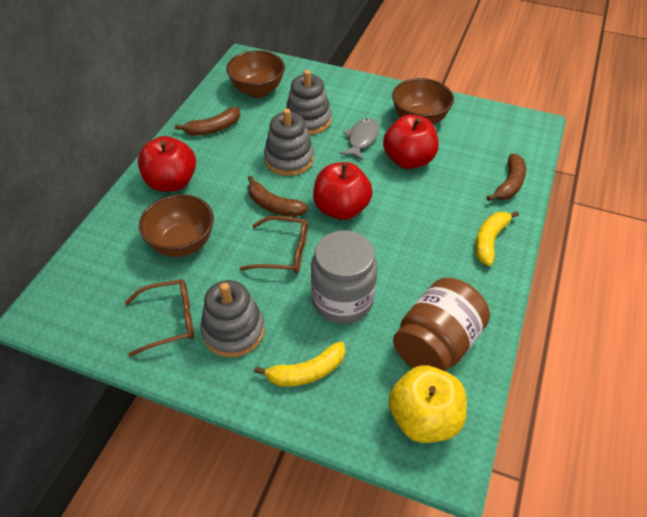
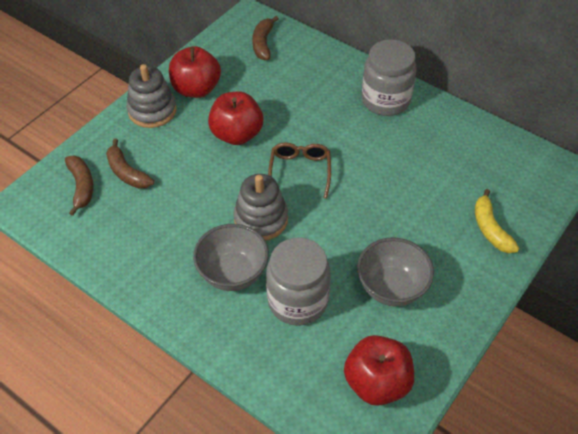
brown bowl: [139,194,214,257] [226,50,285,98] [392,78,454,125] = 3 -> none = 0
brown glasses: [125,279,194,357] [239,216,308,273] = 2 -> [268,143,331,199] = 1
brown jar: [393,278,490,372] = 1 -> none = 0
grey bowl: none = 0 -> [193,224,269,291] [357,237,434,306] = 2
grey fish: [340,118,379,160] = 1 -> none = 0
grey jar: [311,230,378,324] = 1 -> [266,237,330,326] [361,40,416,116] = 2
grey stacking toy: [200,280,265,358] [264,108,314,176] [286,70,332,135] = 3 -> [127,64,177,128] [233,174,288,241] = 2
yellow apple: [389,365,467,443] = 1 -> none = 0
yellow banana: [255,341,345,387] [475,211,519,266] = 2 -> [475,189,519,253] = 1

